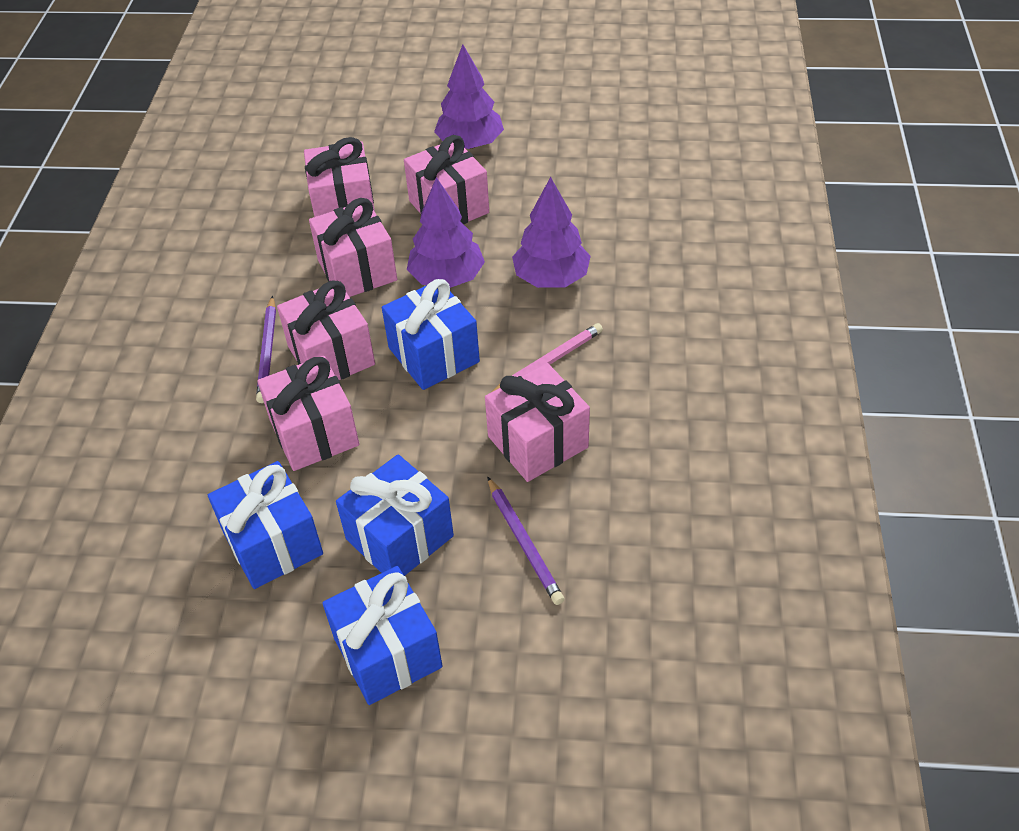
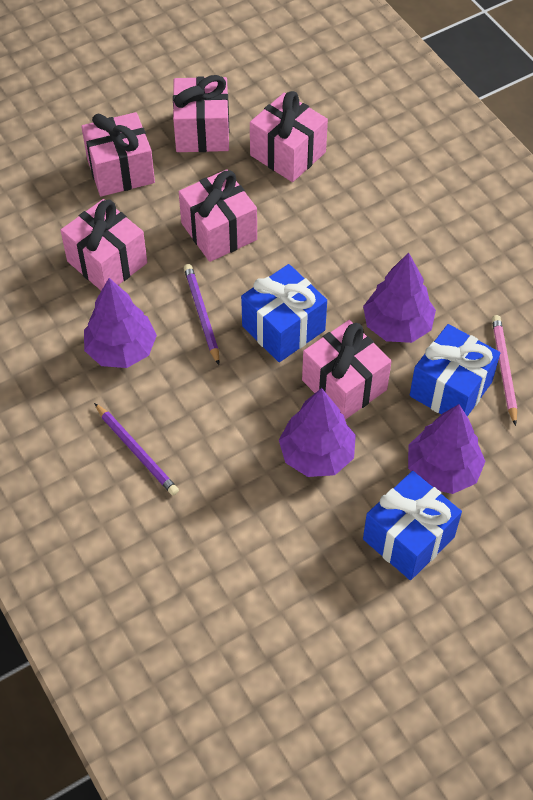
blue gift: [208,461,323,589] [323,566,443,705] [336,454,454,576] [382,279,480,390] = 4 -> [241,264,327,362] [363,471,462,580] [410,324,500,416] = 3
purple tree: [407,177,485,288] [434,44,504,149] [512,177,591,288] = 3 -> [84,278,157,368] [279,388,356,477] [363,252,436,343] [408,404,486,494] = 4

